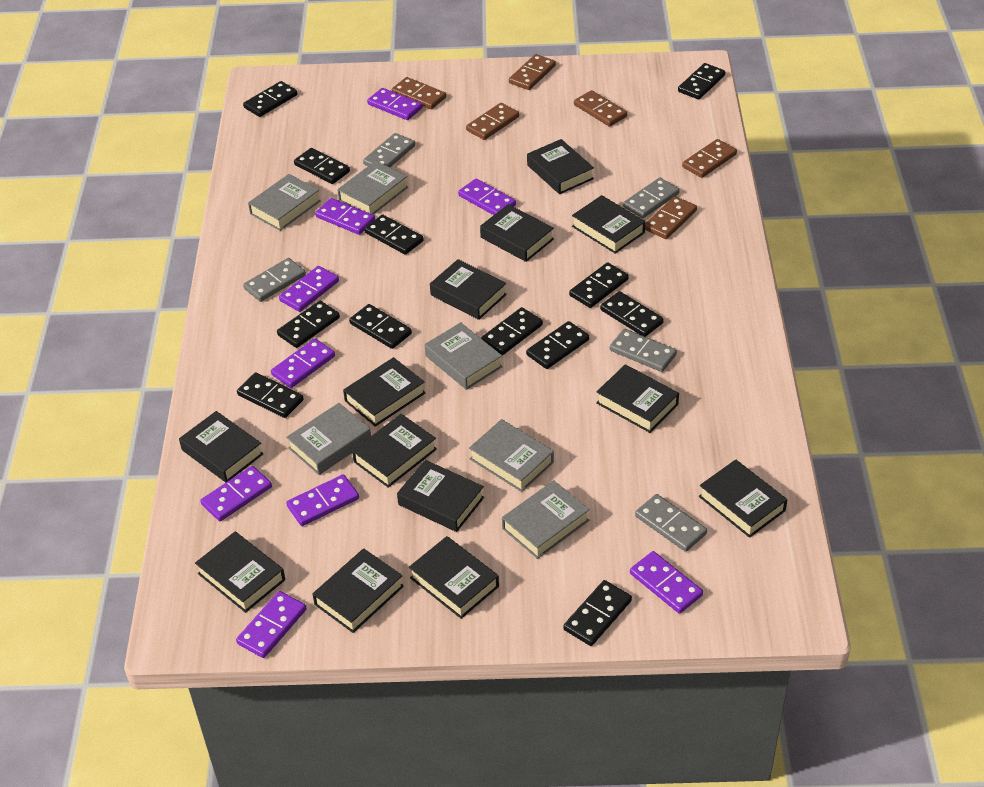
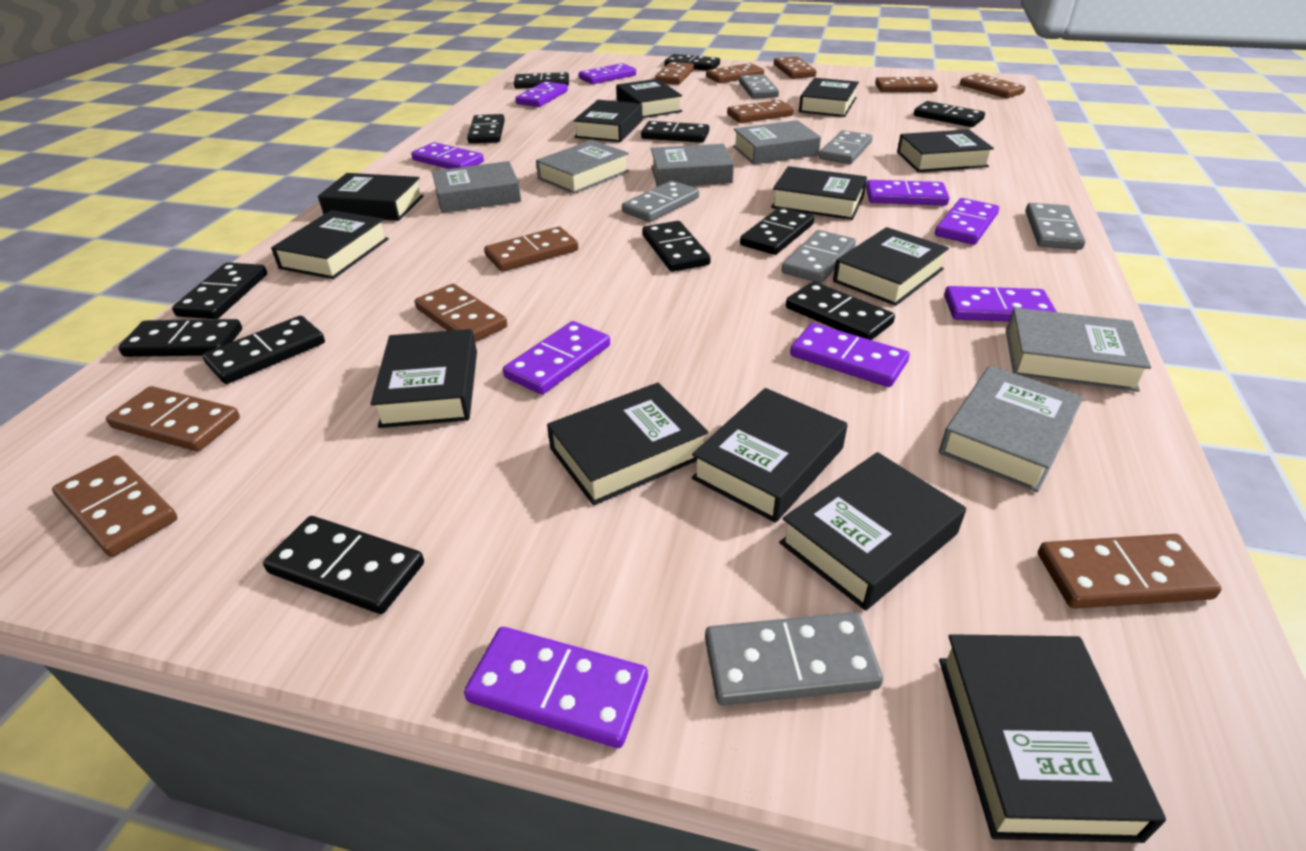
brown domino: [392,77,446,109] [466,103,519,140] [509,54,556,90] [574,90,627,127] [645,196,697,239] [682,139,737,178] = 6 -> [52,455,177,557] [106,386,240,451] [415,284,507,342] [484,227,579,272] [655,62,694,85] [706,63,764,83] [727,100,794,123] [774,56,816,79] [875,77,938,92] [960,74,1025,98] [1038,534,1222,609] = 11
grey domino: [243,258,306,302] [363,133,415,167] [609,329,677,372] [623,178,679,218] [635,494,707,552] = 5 -> [622,181,699,222] [705,612,883,706] [739,74,779,99] [782,230,856,283] [819,130,873,164] [1025,203,1086,250] = 6

